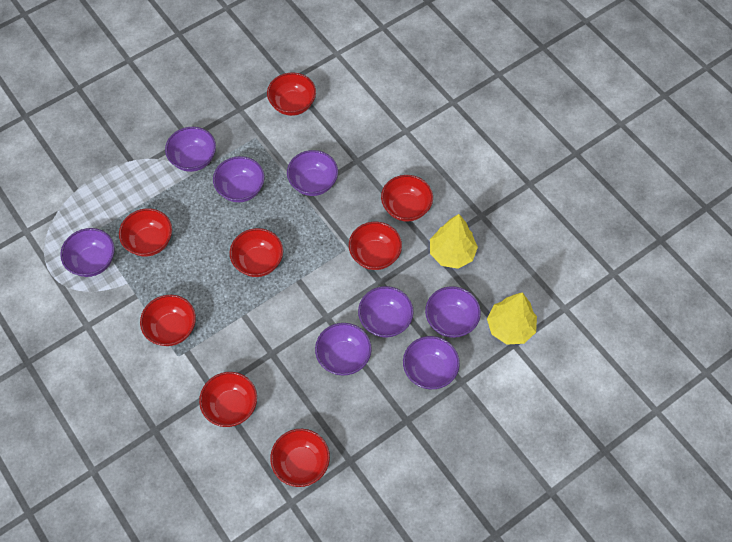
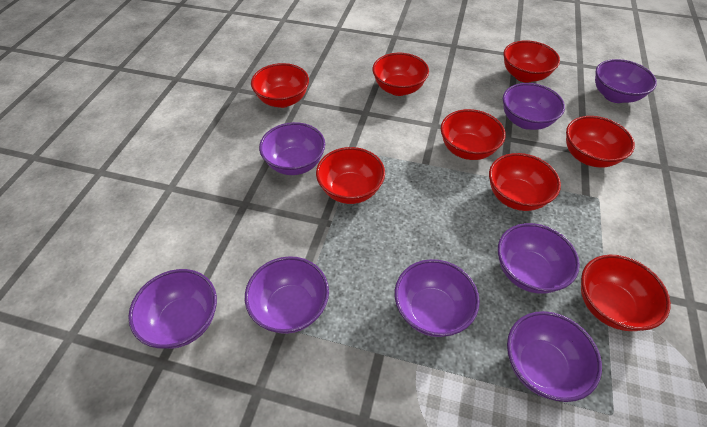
yellow tree: [430,214,478,269] [487,292,537,345] = 2 -> none = 0

